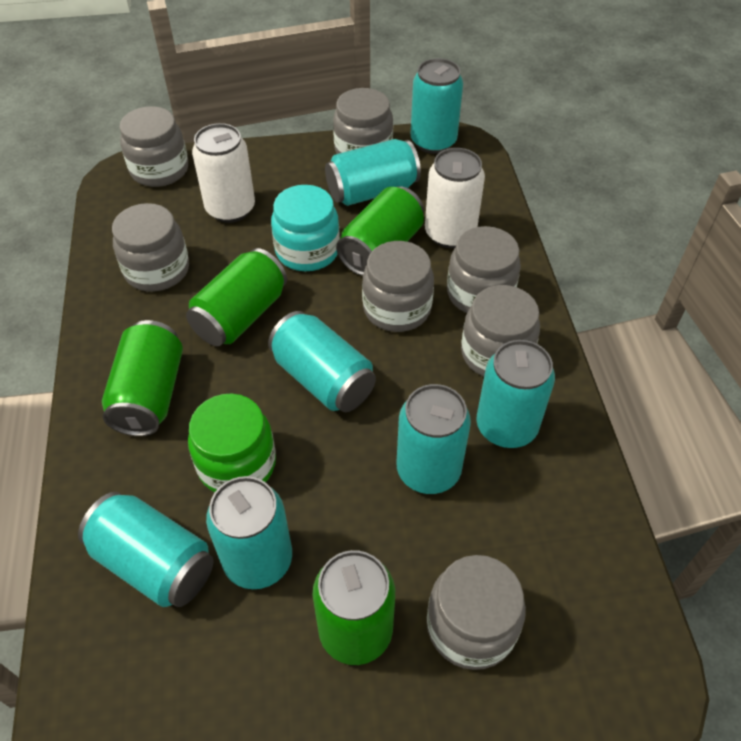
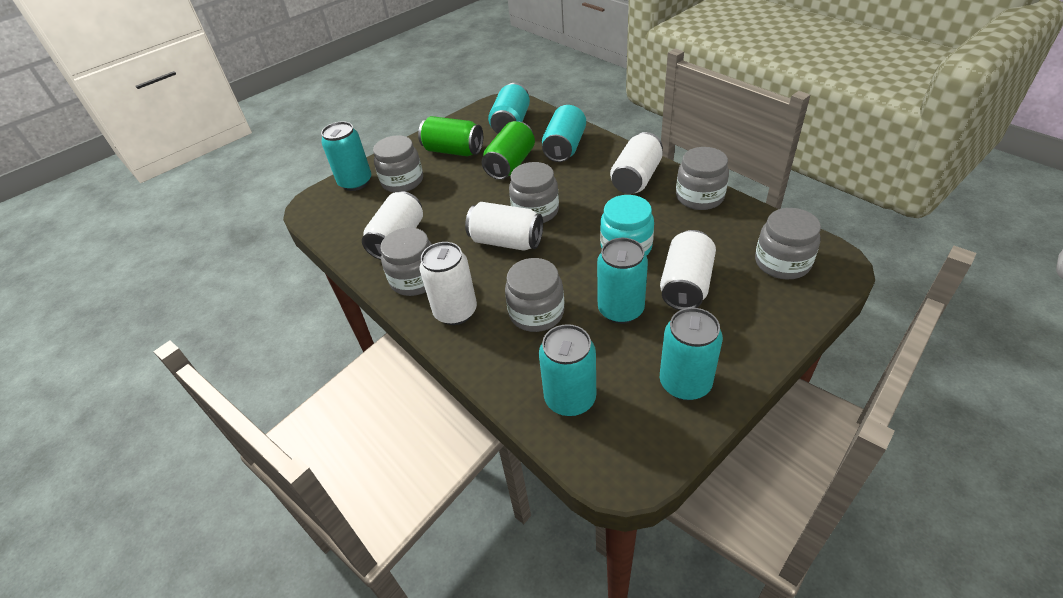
green can: [102,320,183,436] [186,248,287,346] [313,550,395,665] [336,186,424,276] = 4 -> [418,116,483,157] [482,121,535,180] = 2
green jar: [188,393,276,492] = 1 -> none = 0
grey jar: [112,203,189,292] [119,106,188,187] [333,88,393,154] [362,241,434,332] [427,555,526,670] [447,226,521,313] [461,285,540,377] = 7 -> [373,135,423,192] [380,228,432,296] [505,258,564,332] [509,162,559,223] [676,147,729,210] [755,208,821,279] = 6
turquoise can: [78,492,213,607] [206,476,292,589] [268,311,376,412] [325,139,421,206] [397,384,471,494] [411,58,463,154] [476,340,555,448] = 7 -> [321,121,371,191] [488,83,530,134] [539,324,596,416] [542,105,586,162] [597,238,648,324] [660,308,723,400] = 6
white can: [192,123,255,223] [425,148,485,248] = 2 -> [362,191,423,260] [419,242,477,325] [465,202,543,251] [610,132,663,194] [660,230,716,310] = 5

